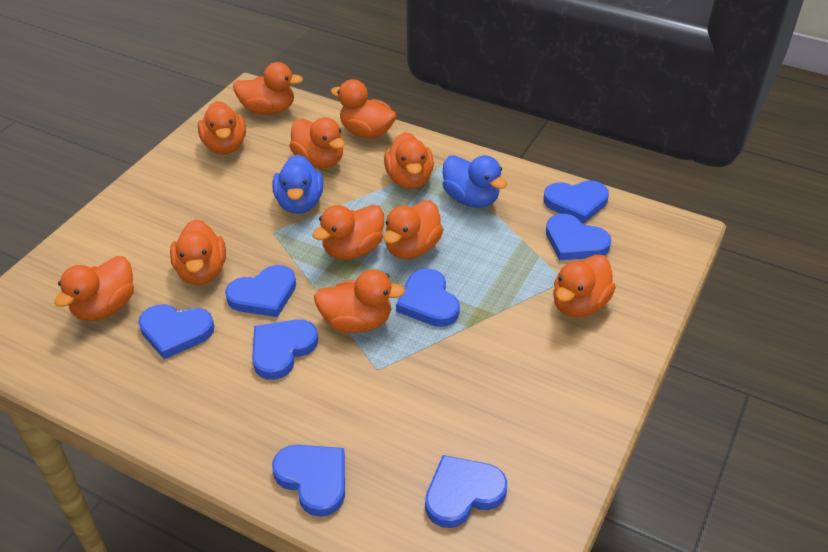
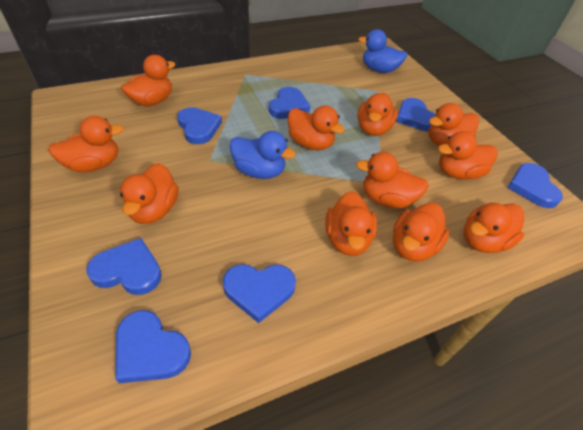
blue heart: [138,304,214,359] [225,265,296,317] [252,319,318,380] [272,445,345,517] [396,268,460,327] [425,455,507,528] [544,180,609,224] [546,214,611,260] = 8 -> [86,238,162,295] [115,310,191,383] [177,107,222,144] [223,264,296,323] [269,87,310,119] [396,98,436,131] [507,163,563,208] = 7

